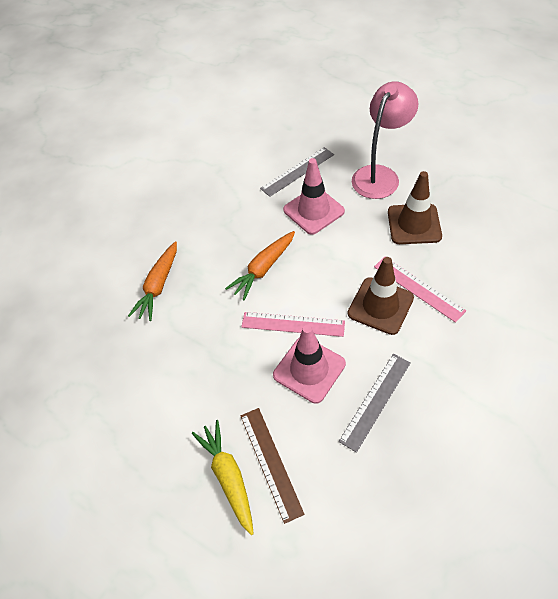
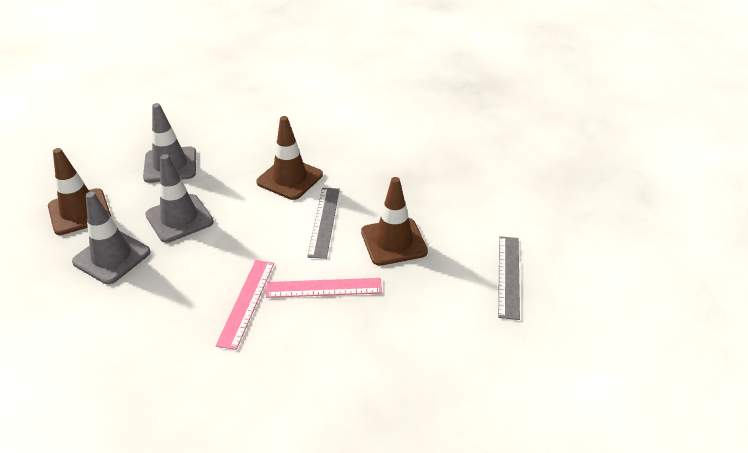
brown ruler: [241,408,304,524] = 1 -> none = 0
brown traffic cone: [348,257,414,335] [388,171,442,244] = 2 -> [48,148,111,235] [256,116,323,200] [361,177,428,266] = 3
grey traffic cone: none = 0 -> [72,192,150,284] [143,103,196,183] [145,154,214,243] = 3
orange carrot: [128,241,177,321] [225,231,295,300] = 2 -> none = 0
pink lamp: [352,81,418,199] = 1 -> none = 0
pink traffic cone: [273,325,346,404] [283,158,345,235] = 2 -> none = 0
yellow carrot: [192,420,254,535] = 1 -> none = 0

